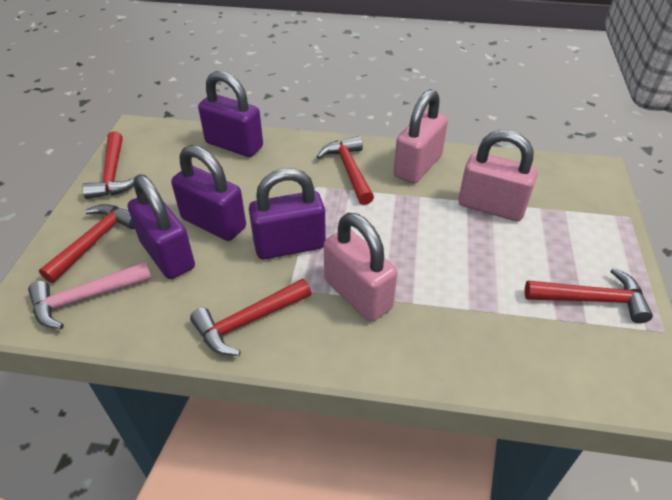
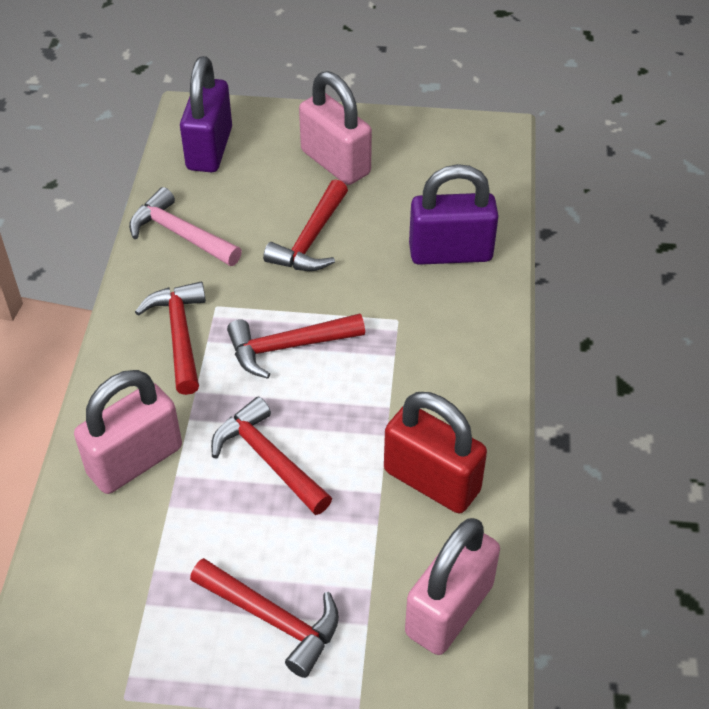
purple padlock: [128,174,195,279] [171,145,246,241] [198,71,263,157] [249,168,326,260] = 4 -> [180,56,232,172] [409,164,498,265] = 2
red padlock: none = 0 -> [384,392,487,513] = 1

